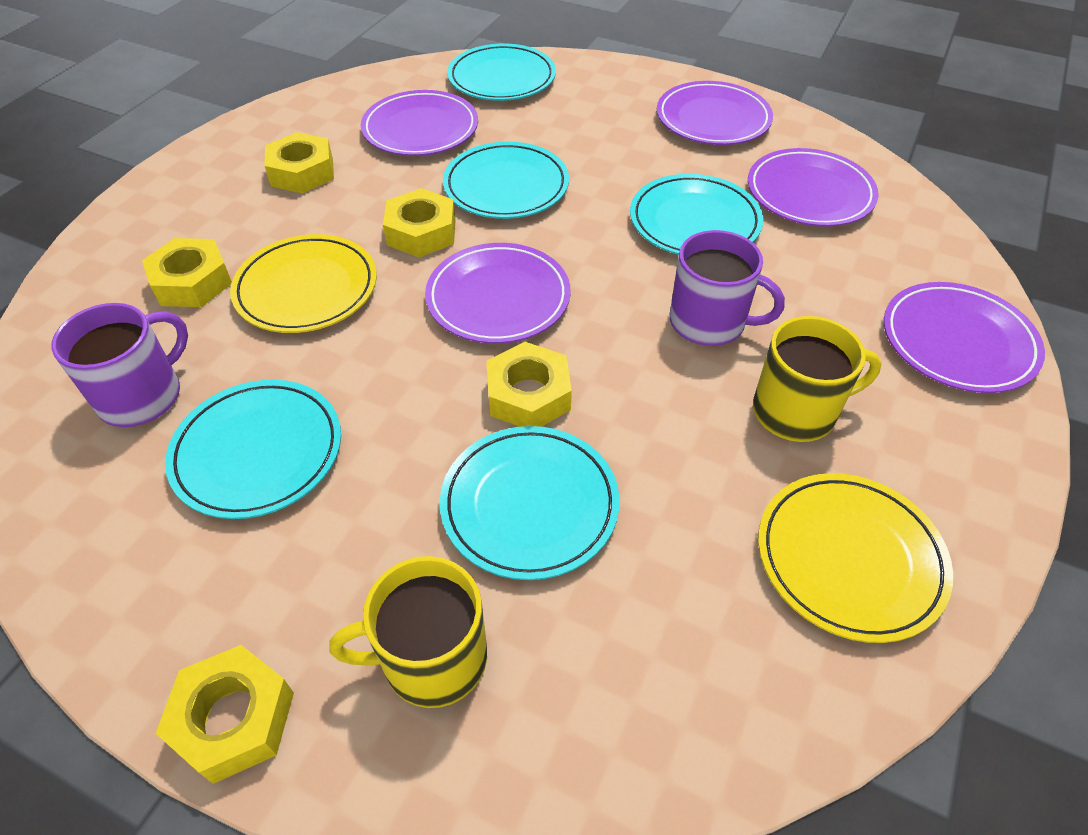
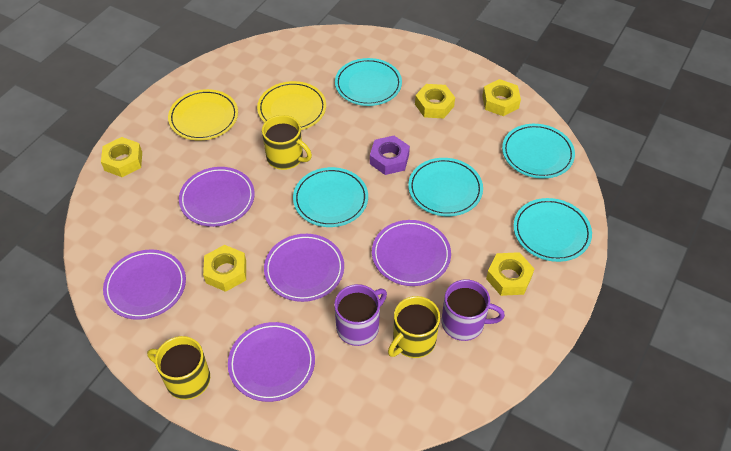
purple nut: none = 0 -> [370,136,410,175] = 1
yellow mug: [329,556,487,708] [753,316,882,442] = 2 -> [147,336,210,400] [262,115,312,170] [388,296,440,358] = 3

